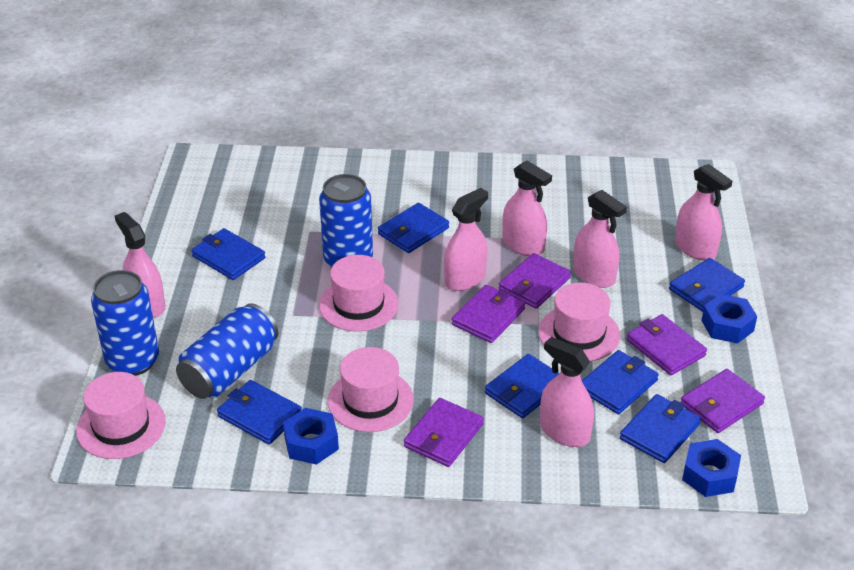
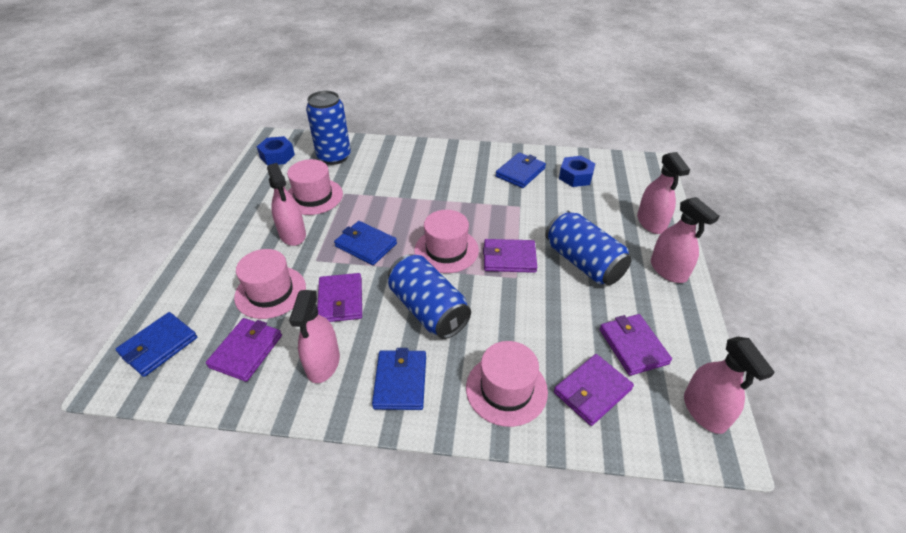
blue nut: [283,408,339,465] [682,439,741,497] [701,294,757,343] = 3 -> [257,136,295,166] [559,156,595,187] = 2
blue wallet: [191,228,265,280] [217,380,302,444] [378,203,449,253] [485,354,559,418] [582,350,659,414] [620,394,701,463] [669,258,745,312] = 7 -> [116,312,197,377] [334,221,397,265] [372,348,426,410] [496,152,546,188] = 4
pink spray bottle: [115,212,166,318] [444,188,488,291] [502,161,552,256] [540,337,594,447] [573,190,627,288] [675,164,732,261] = 6 -> [267,163,306,246] [289,290,340,383] [637,152,690,234] [651,197,719,283] [684,337,775,434] = 5

